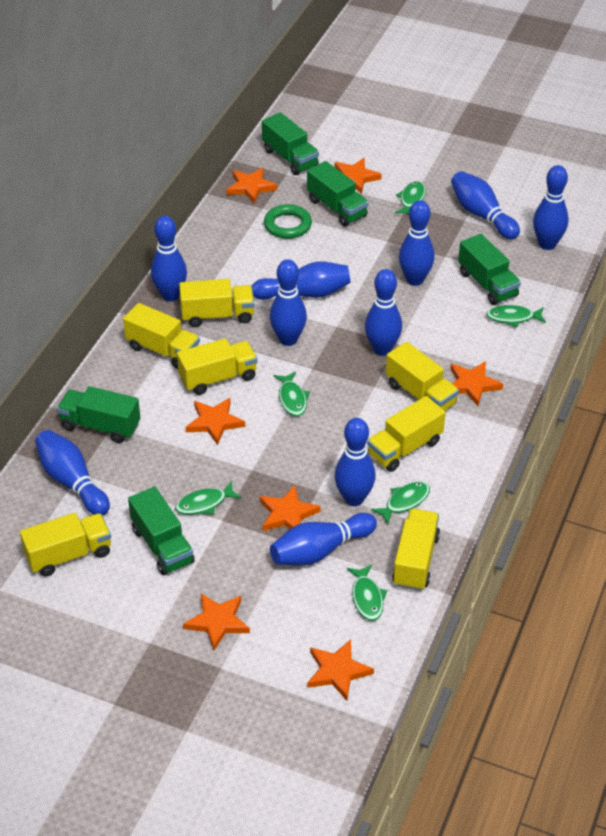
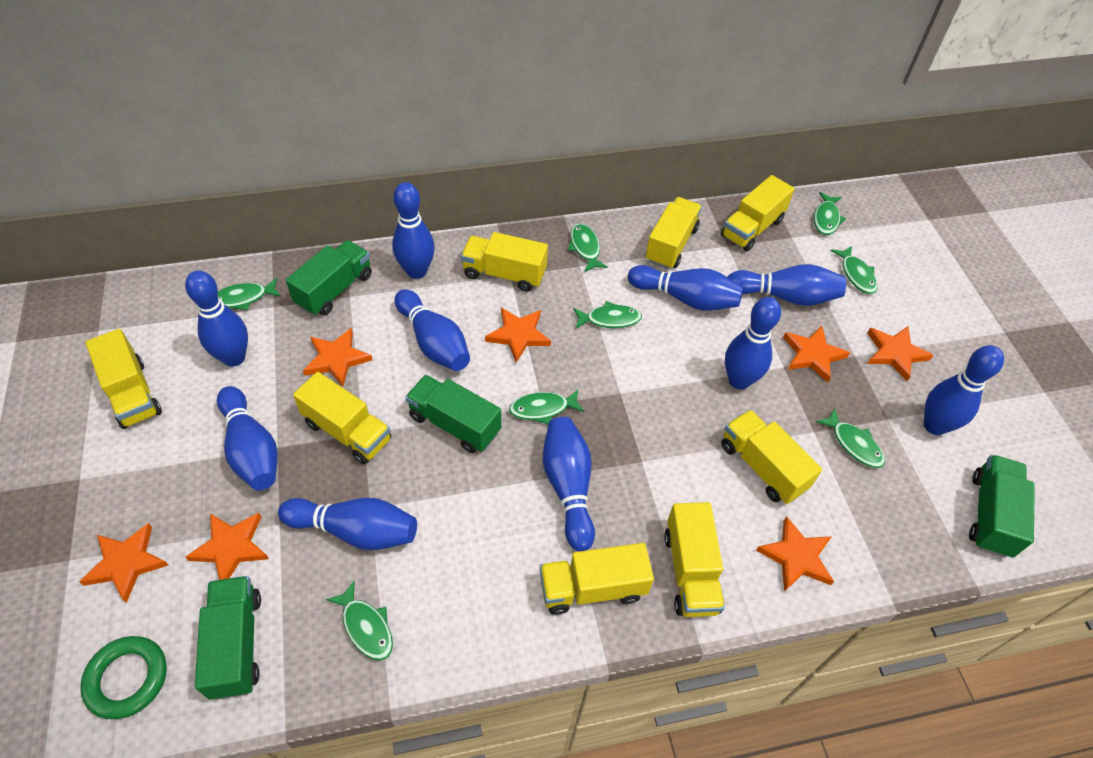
green fish: [175,481,242,515] [274,372,310,416] [347,565,387,621] [371,481,430,525] [395,181,426,214] [486,305,546,327] = 6 -> [218,278,281,310] [326,581,393,660] [509,390,584,424] [568,223,608,272] [573,301,642,329] [814,192,846,235] [816,408,885,468] [831,246,878,294] = 8
green truck: [57,386,140,443] [128,487,195,575] [262,112,319,175] [307,161,368,226] [458,234,521,305] = 5 -> [195,576,261,700] [286,240,372,316] [405,375,501,454] [969,455,1035,558] = 4
yellow truck: [20,513,111,576] [123,303,200,369] [177,338,257,395] [179,279,254,327] [367,396,445,472] [386,342,459,411] [392,509,440,591] = 7 -> [85,329,162,429] [293,372,391,464] [461,232,548,292] [540,543,654,615] [646,197,702,269] [664,502,725,617] [721,175,795,251] [721,410,822,504] = 8

